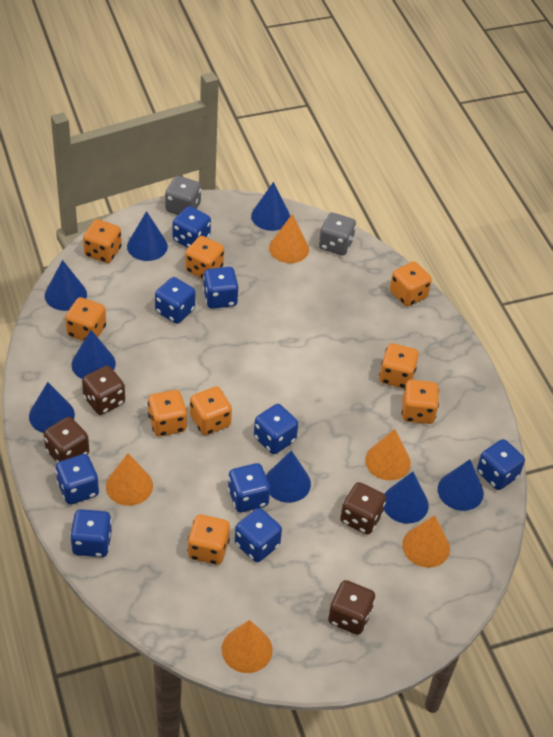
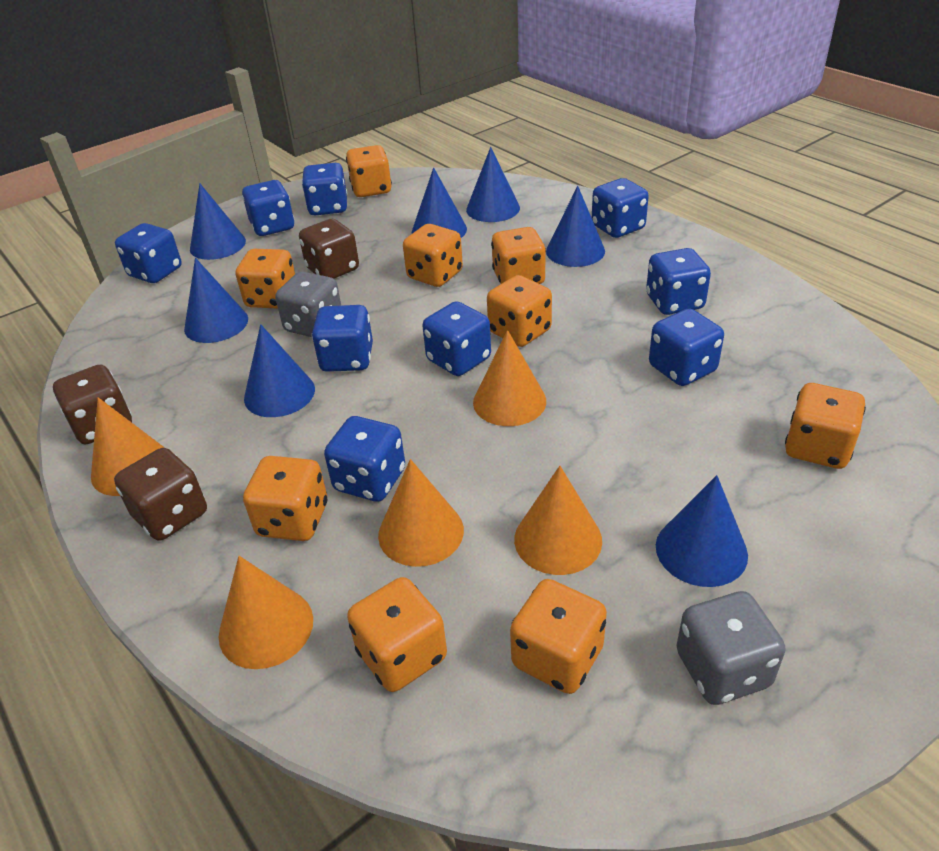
blue cone: [29,382,75,433] [45,260,87,311] [72,330,116,379] [127,211,168,261] [251,182,290,231] [266,450,311,503] [384,472,429,524] [438,459,484,511] = 8 -> [184,258,248,343] [190,183,246,260] [244,324,315,417] [412,168,467,238] [466,147,520,222] [546,186,605,267] [656,475,748,587] = 7
brown dice: [44,417,89,463] [82,366,125,415] [328,580,375,635] [340,482,386,535] = 4 -> [53,364,132,444] [114,448,207,541] [299,219,359,279] = 3

